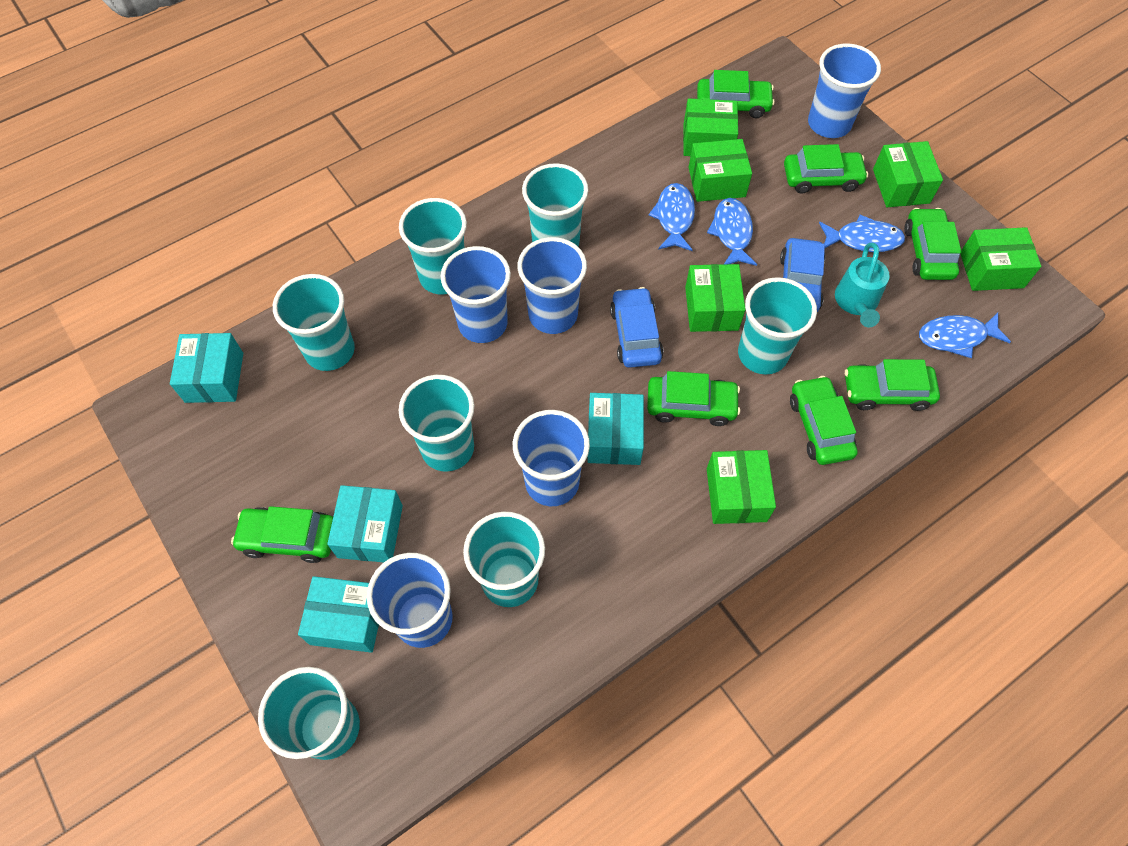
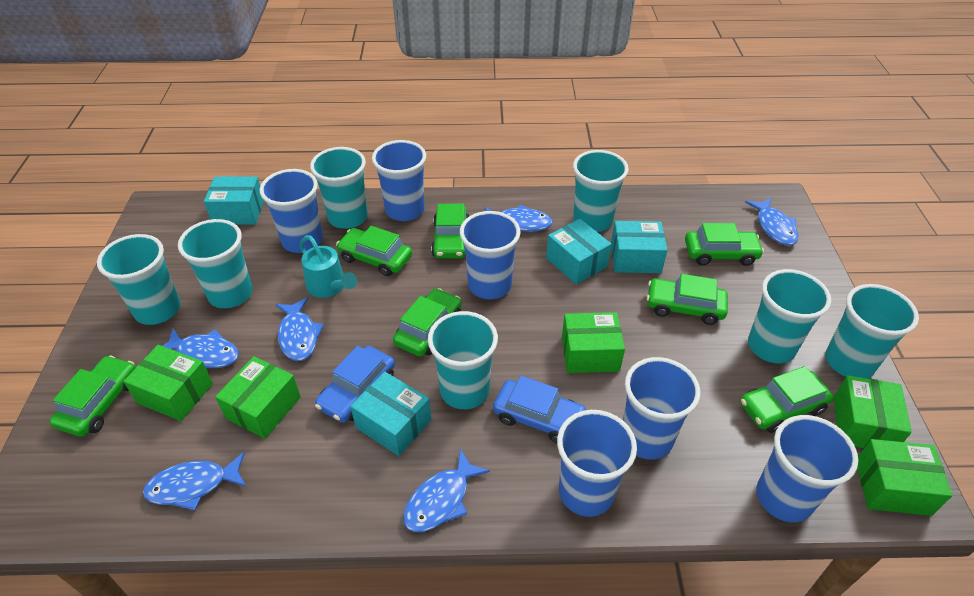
blue cup: [367,553,453,648] [440,246,511,343] [513,410,590,506] [517,237,587,334] [808,43,881,138] = 5 -> [260,169,323,253] [372,140,426,221] [460,211,521,299] [557,410,637,517] [623,357,700,460] [756,415,858,522] = 6
blue fish: [649,183,695,251] [707,198,757,266] [819,215,905,252] [919,313,1011,358] = 4 -> [143,452,246,510] [163,328,239,368] [275,297,324,361] [403,448,490,532] [484,205,553,232] [745,198,798,246] = 6
green box: [683,99,738,156] [685,264,746,332] [689,139,752,202] [707,450,776,524] [873,141,943,207] [960,227,1041,291] = 6 -> [123,345,213,421] [215,356,301,439] [562,312,625,373] [833,375,912,448] [857,439,952,516] = 5

